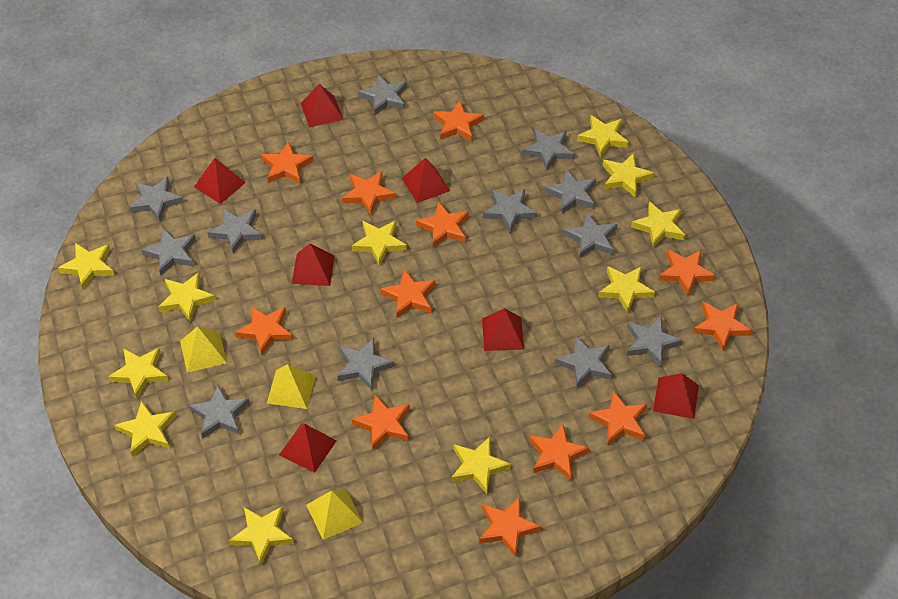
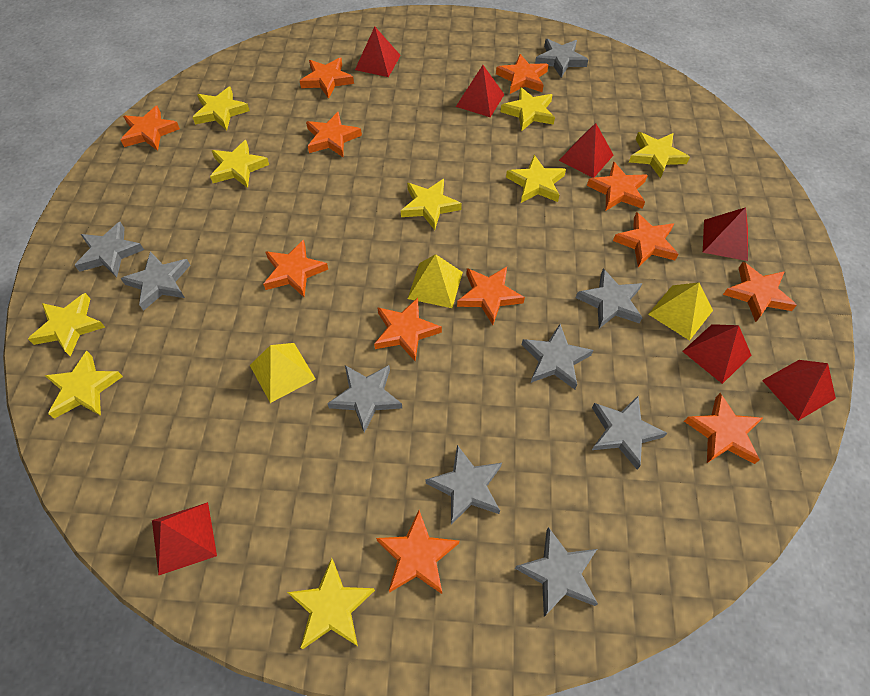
grey star: [129,176,184,222] [141,228,196,276] [189,385,250,439] [208,208,263,254] [338,338,394,390] [358,74,407,115] [483,189,537,233] [522,128,575,171] [544,169,596,214] [555,335,612,388] [564,212,618,259] [627,316,683,367] = 12 -> [74,222,144,277] [120,251,190,311] [327,365,402,433] [426,445,502,525] [515,527,598,617] [522,324,594,389] [535,39,588,78] [576,268,643,329] [592,396,667,469] = 9
yellow star: [58,243,114,290] [108,348,169,398] [114,401,176,457] [158,272,216,322] [229,506,294,565] [352,220,407,266] [451,437,511,494] [577,115,629,158] [598,266,655,313] [603,153,654,198] [631,201,685,248] = 11 -> [28,293,105,357] [44,351,123,419] [192,86,250,130] [210,140,269,188] [287,558,375,649] [401,179,462,230] [501,87,555,131] [506,155,566,203] [629,132,690,179] = 9

